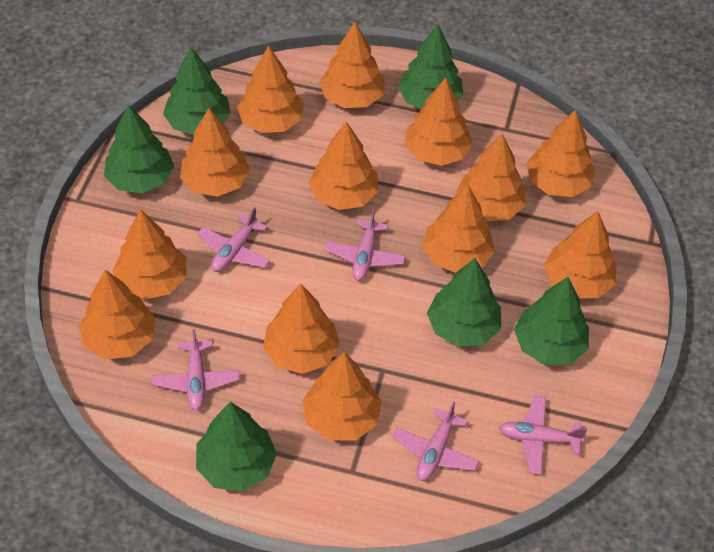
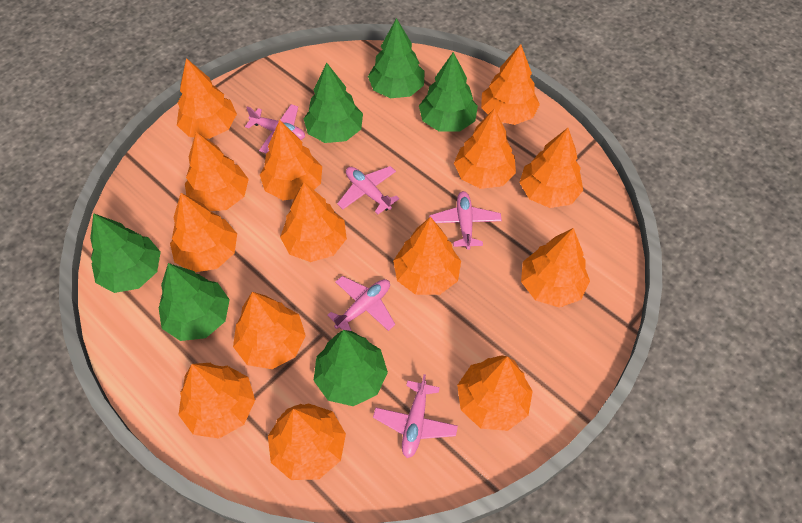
orange tree: [79,270,156,360] [113,209,186,300] [180,108,250,197] [237,46,304,133] [263,284,340,374] [302,352,382,441] [309,121,378,210] [320,22,385,108] [405,78,473,166] [422,184,495,273] [456,134,525,221] [527,109,595,197] [544,211,616,298] = 13 -> [170,193,237,272] [177,58,237,139] [178,363,255,439] [185,132,249,211] [233,292,306,369] [260,120,322,200] [268,403,346,480] [280,182,347,262] [393,217,461,295] [454,108,516,189] [457,355,533,431] [481,44,540,125] [519,128,583,208] [521,228,590,308] = 14

